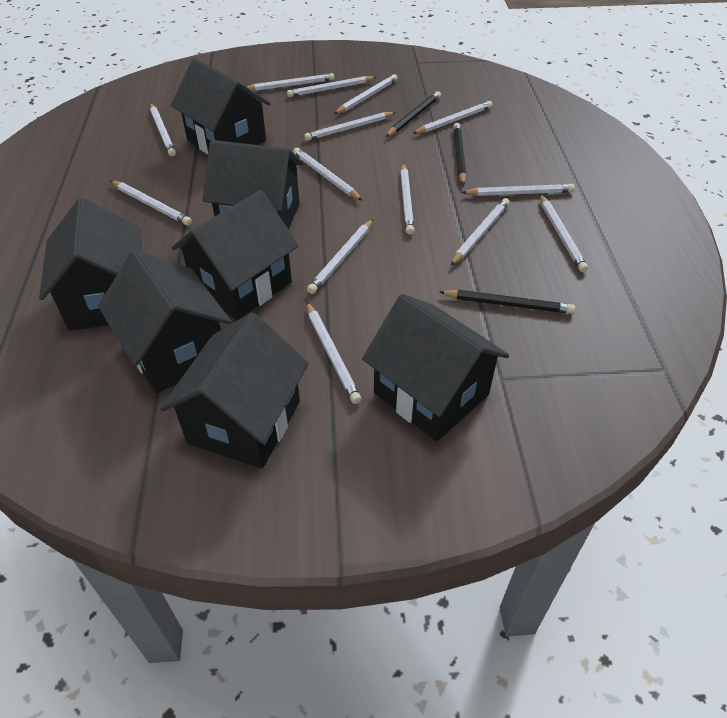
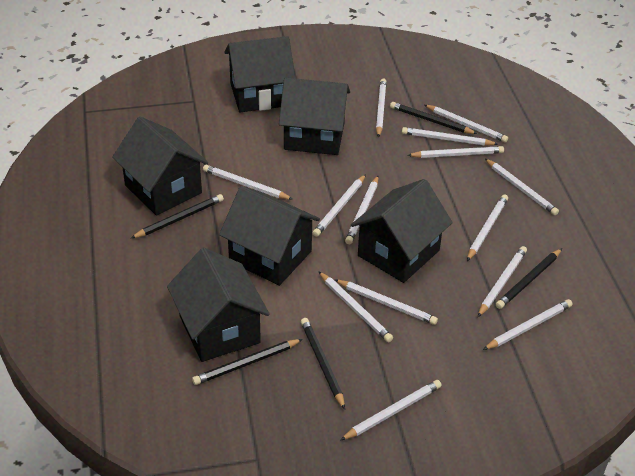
black house: [39,198,141,331] [98,250,232,393] [160,313,309,469] [171,58,271,154] [171,190,298,320] [202,140,303,229] [362,294,509,441] = 7 -> [112,117,208,216] [167,248,270,362] [219,186,320,286] [224,36,296,112] [279,78,350,155] [351,179,453,283] = 6
black pencil: [386,91,441,137] [439,290,575,314] [453,123,466,185] = 3 -> [131,194,224,238] [192,339,303,385] [301,318,345,409] [390,102,477,134] [496,248,562,309] = 5

